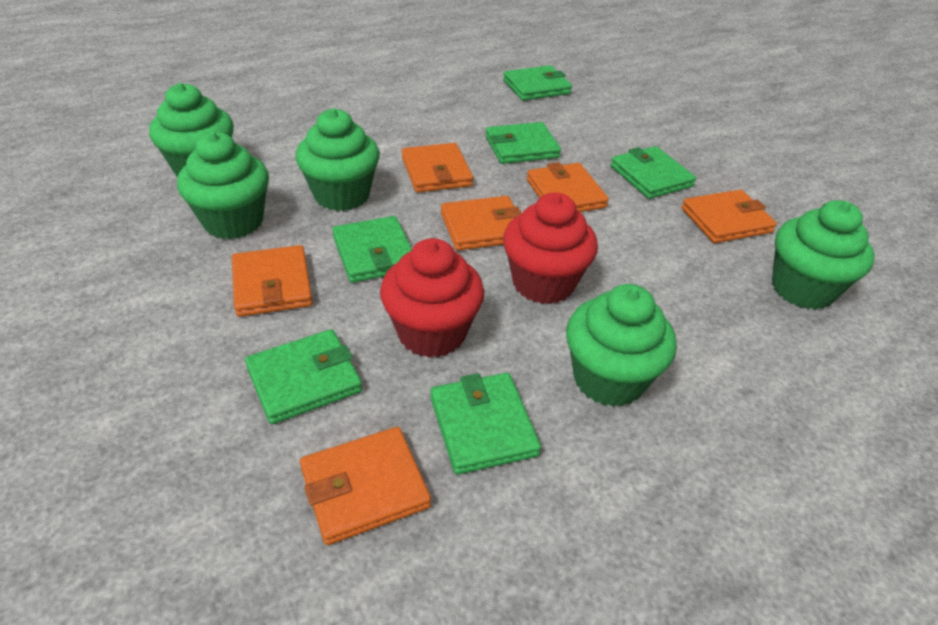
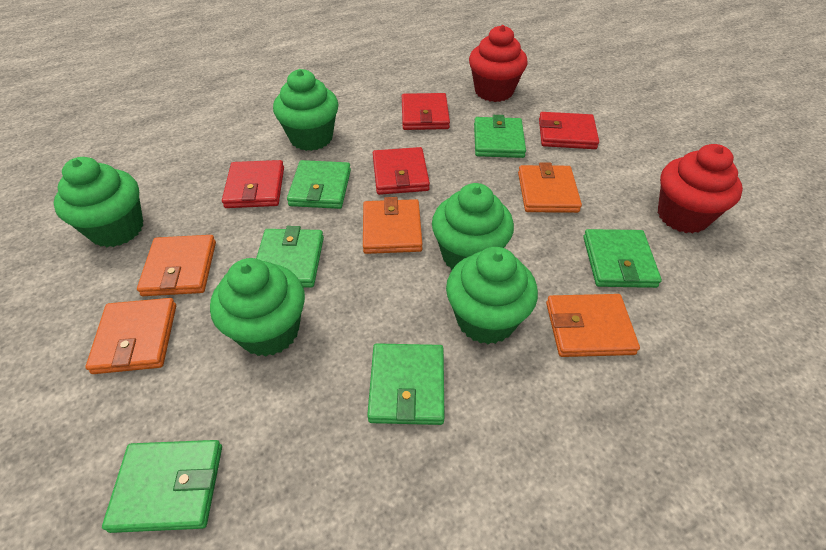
orange wallet: [232,245,313,317] [300,427,431,545] [402,143,473,193] [441,196,522,251] [527,162,609,212] [681,190,777,243] = 6 -> [85,298,176,374] [137,235,216,296] [363,197,423,254] [518,162,582,213] [546,294,640,357] = 5
red wallet: none = 0 -> [222,160,284,208] [373,147,430,195] [402,93,450,130] [539,112,599,149] = 4

